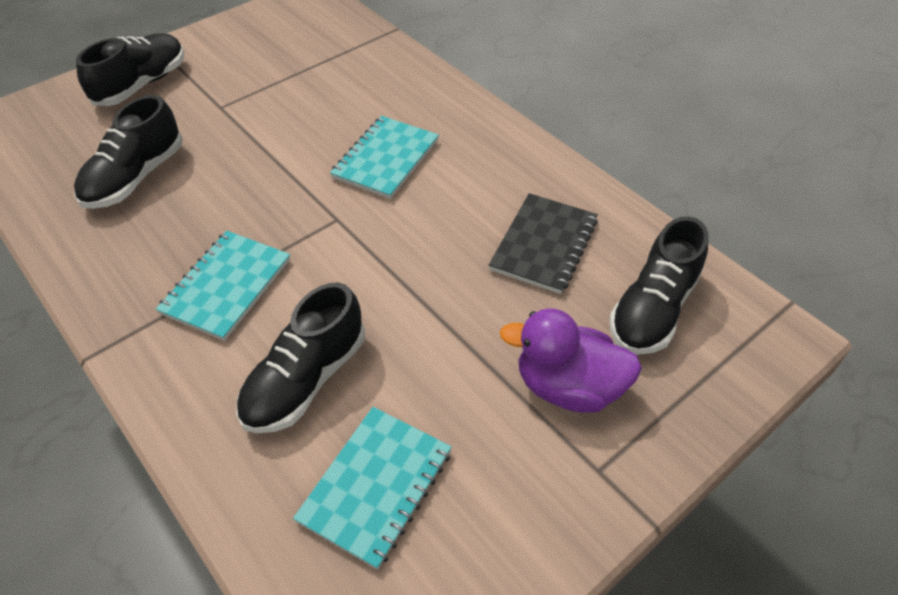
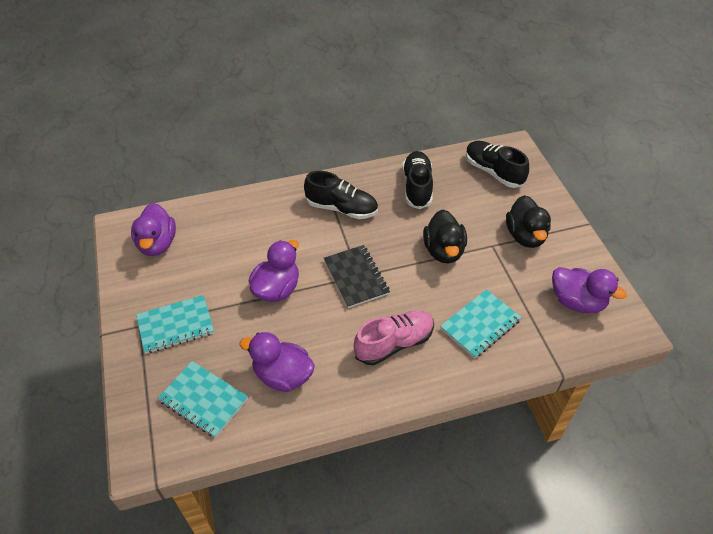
black duck: none = 0 -> [423,209,467,264] [506,195,551,248] = 2
black shoe: [74,95,183,209] [76,33,184,106] [236,282,365,433] [609,216,708,355] = 4 -> [304,171,378,219] [402,151,433,209] [466,141,529,188] = 3
pink shoe: none = 0 -> [354,310,434,365] = 1
purple duck: [500,308,642,413] = 1 -> [131,203,176,256] [239,332,315,392] [249,240,299,302] [552,267,627,313] = 4

